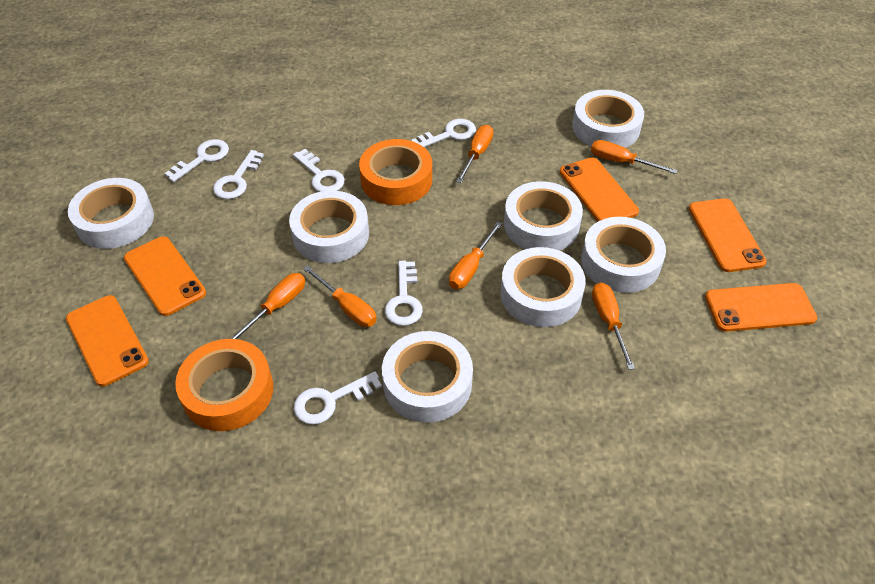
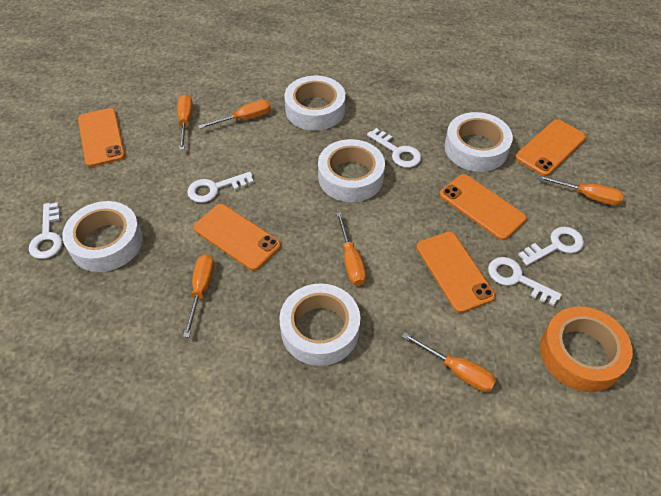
orange tape: [175,339,273,431] [359,139,432,205] = 2 -> [540,307,633,392] = 1
white key: [165,139,229,182] [213,150,264,199] [293,149,345,192] [294,371,382,425] [385,261,423,326] [411,119,476,147] = 6 -> [29,202,63,259] [187,172,254,203] [367,128,421,168] [488,257,562,306] [518,227,584,266] = 5
white tape: [68,178,154,249] [289,191,369,263] [382,331,473,423] [500,247,586,327] [504,181,583,251] [572,90,644,148] [581,217,666,293] = 7 -> [62,201,143,272] [279,283,360,366] [284,76,345,131] [318,139,385,202] [445,112,513,172] = 5

